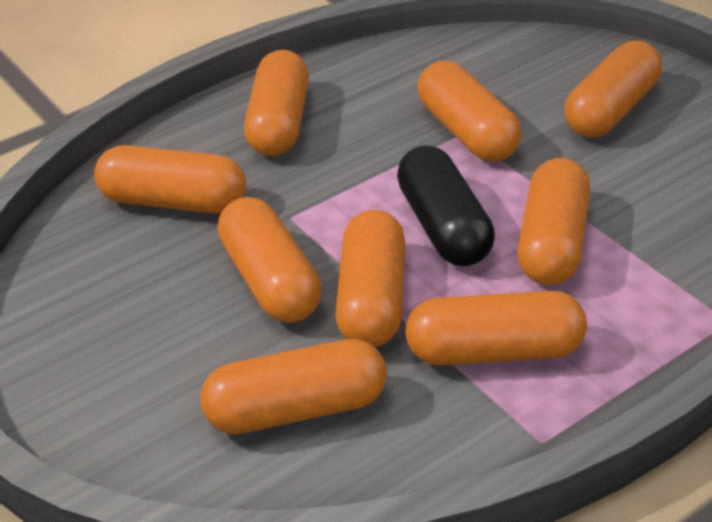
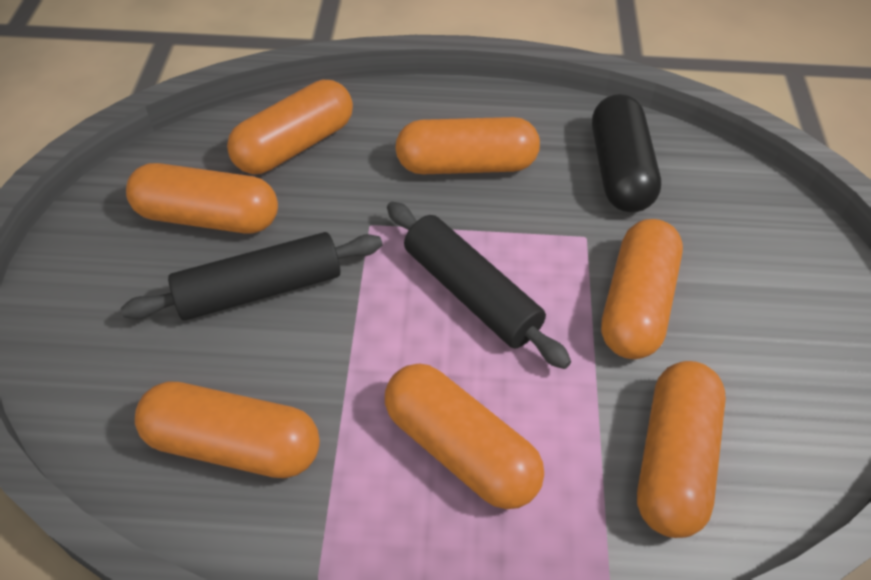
black rolling pin: none = 0 -> [121,232,382,320] [387,202,571,369] = 2
orange capsule: [94,145,246,214] [200,339,387,434] [218,197,322,323] [244,50,309,156] [335,210,405,347] [405,291,587,365] [417,61,522,162] [517,158,590,285] [564,41,662,137] = 9 -> [126,163,278,233] [135,381,320,478] [227,80,353,174] [385,363,544,509] [395,117,540,174] [601,219,683,359] [637,361,726,538] = 7

